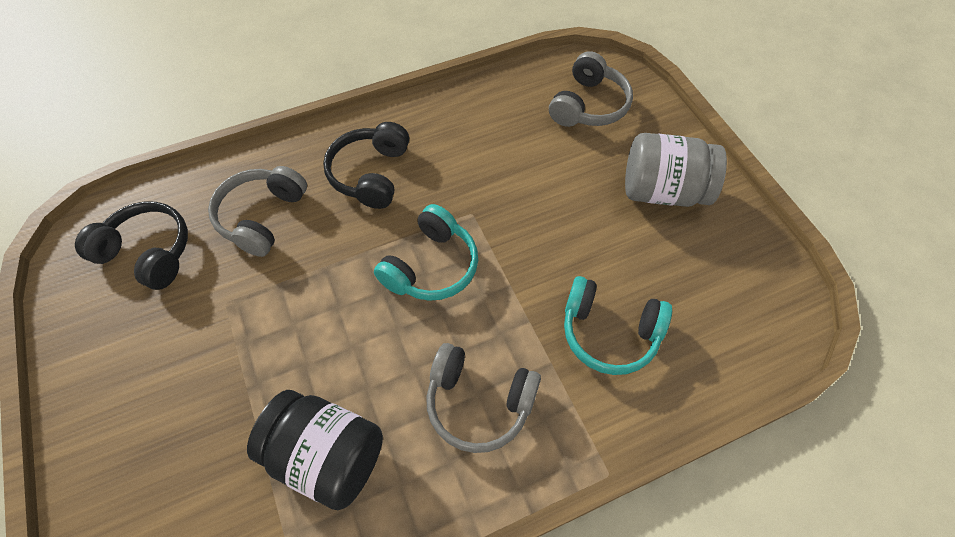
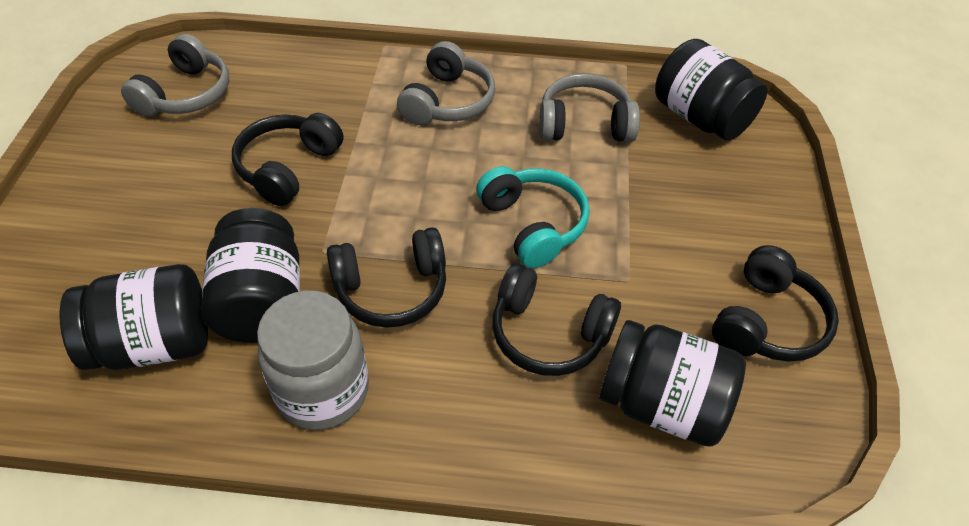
black headphones: [75,201,188,290] [323,122,409,209] = 2 -> [232,113,344,206] [327,227,446,328] [492,263,621,376] [712,245,839,362] = 4
black jar: [247,390,383,510] = 1 -> [60,264,208,370] [201,208,300,343] [599,320,746,447] [655,39,767,141] = 4
turquoise headphones: [374,204,478,301] [564,276,672,375] = 2 -> [476,166,590,268] = 1

